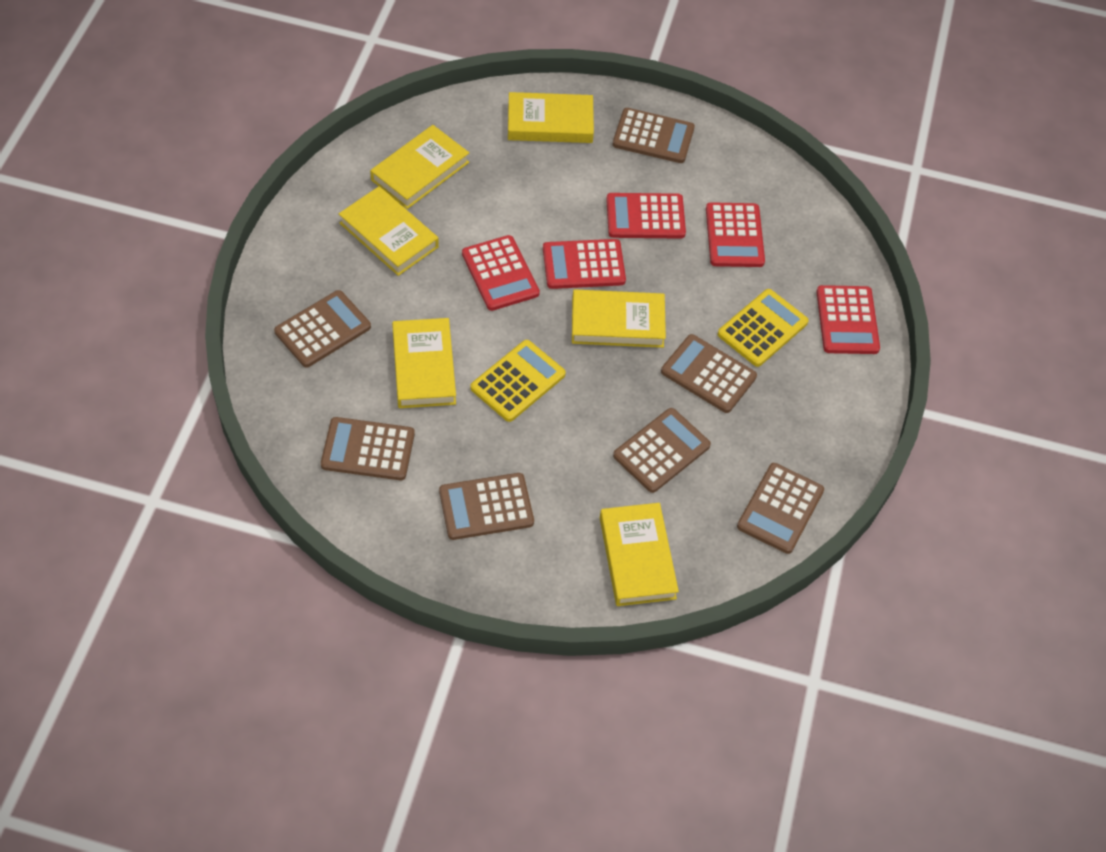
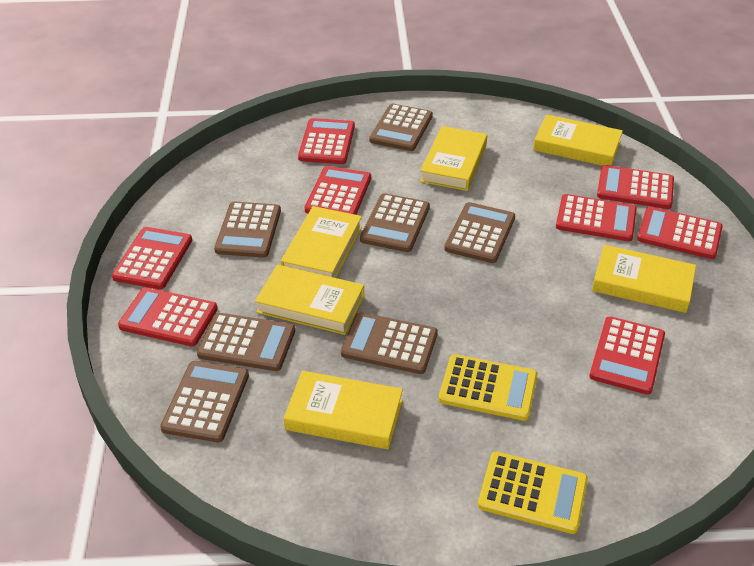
red calculator: [462,235,540,311] [543,239,626,289] [606,193,686,239] [706,202,765,267] [817,285,880,354] = 5 -> [112,227,192,289] [118,287,218,346] [298,118,355,164] [305,166,371,215] [556,194,637,241] [589,316,665,395] [597,165,674,209] [637,206,723,259] = 8

